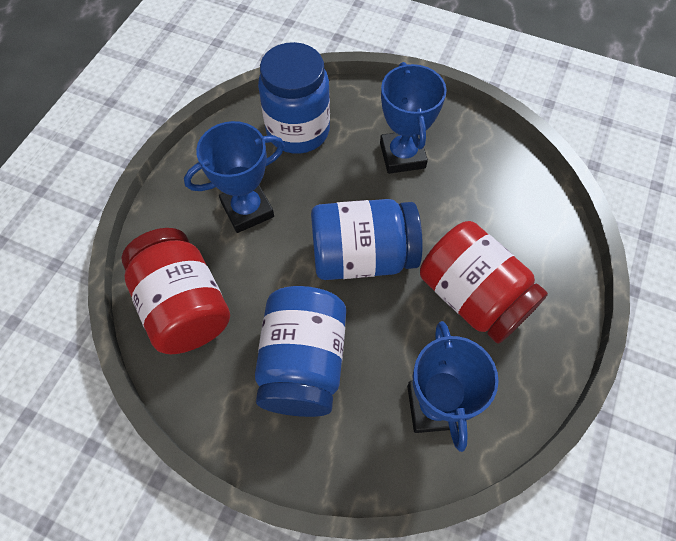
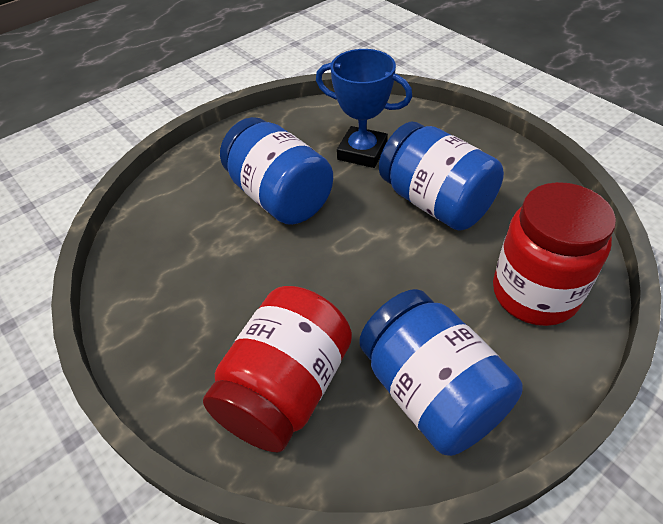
blue trophy: [184,121,285,233] [380,62,447,174] [407,321,499,452] = 3 -> [316,49,412,168] = 1

